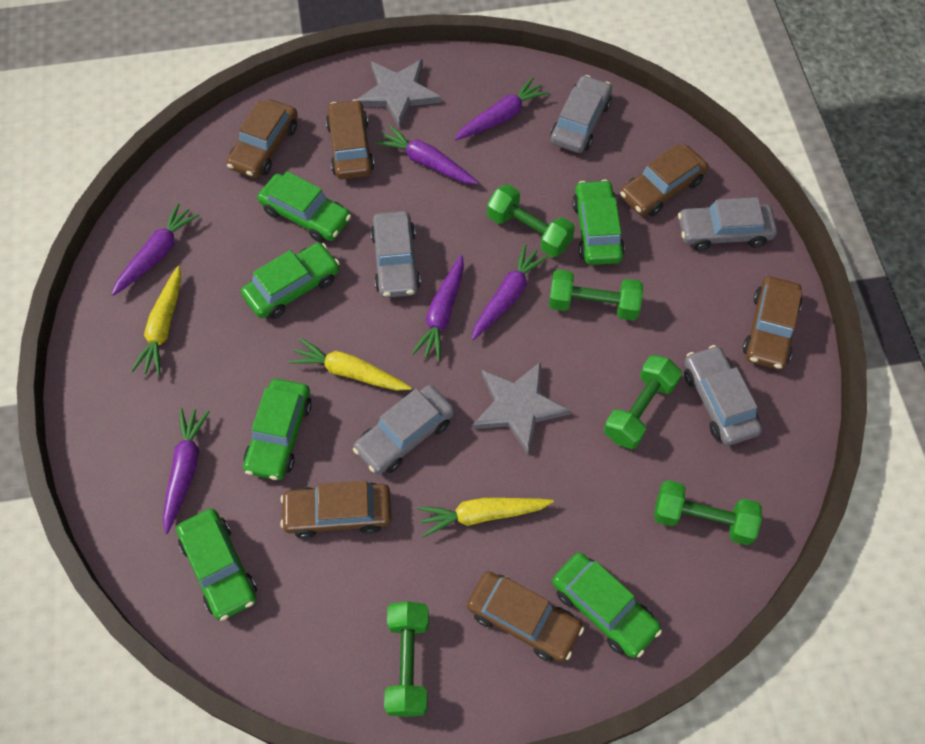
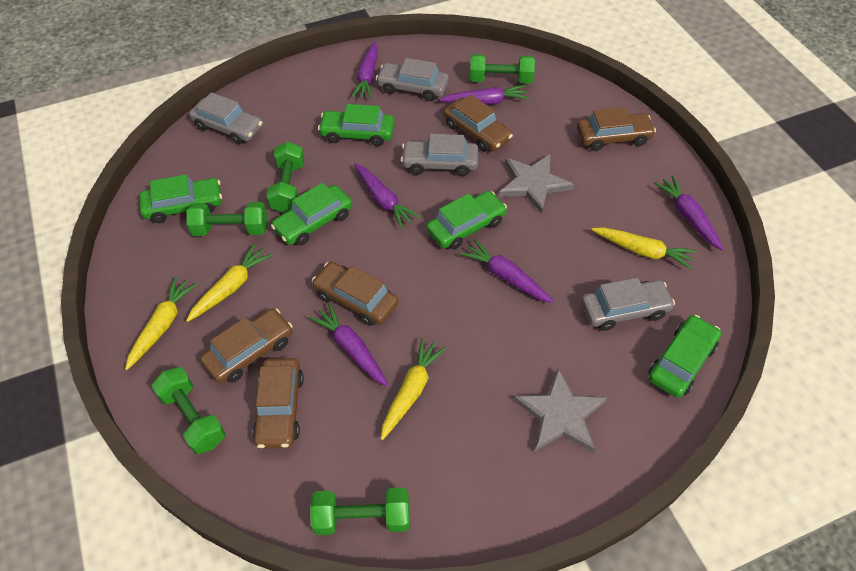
brown car: [226,99,298,178] [280,481,391,539] [326,99,374,179] [467,571,584,662] [620,144,708,217] [743,276,802,370] = 6 -> [200,308,293,383] [252,358,304,449] [312,262,399,326] [443,95,513,152] [577,107,656,151] = 5
green car: [176,509,257,621] [241,243,340,319] [243,379,312,480] [258,171,351,243] [552,552,662,658] [572,180,625,265] = 6 -> [140,174,222,223] [271,183,352,245] [318,104,395,146] [426,191,507,250] [649,315,721,398] = 5
grey car: [353,385,454,475] [371,211,421,298] [551,75,612,153] [678,197,777,251] [684,345,762,446] = 5 -> [189,92,263,144] [376,58,449,101] [401,134,478,176] [581,278,675,331] = 4
yellow carrot: [131,266,181,376] [289,338,412,391] [418,498,554,537] = 3 -> [125,277,197,370] [186,244,272,322] [381,338,446,440] [592,227,697,269] = 4

